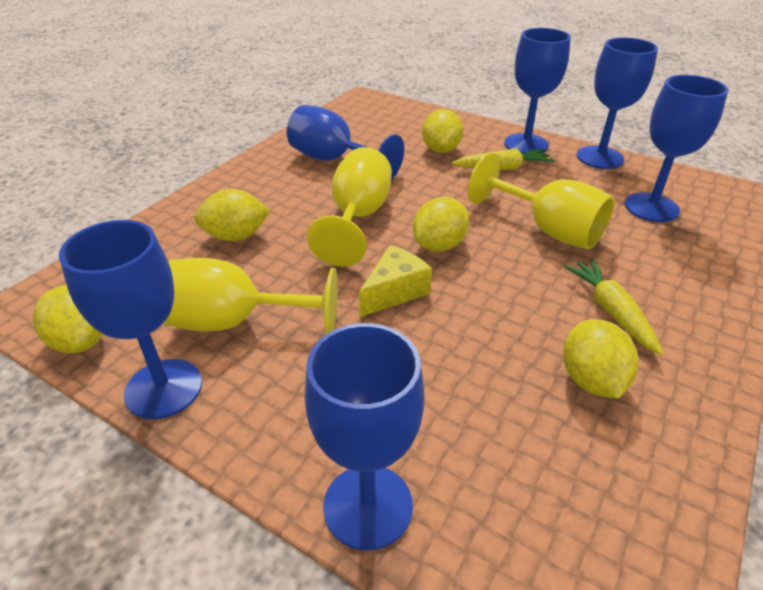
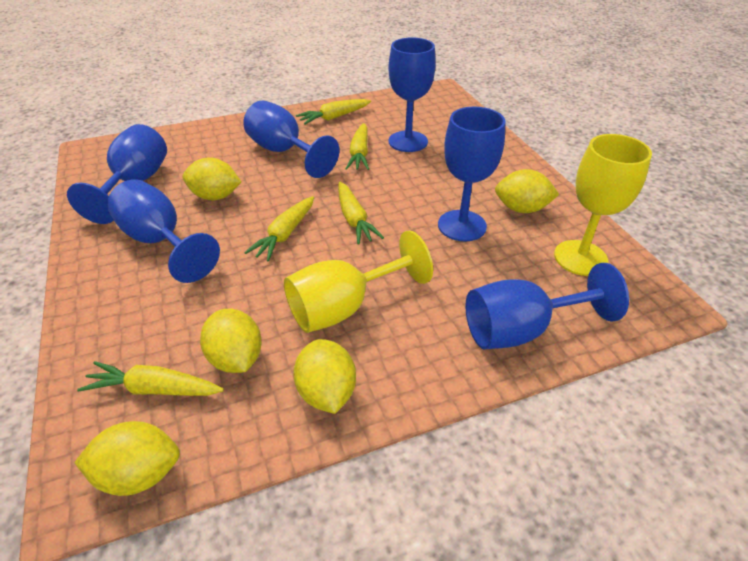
yellow carrot: [452,148,554,170] [564,259,663,355] = 2 -> [77,361,224,396] [244,196,314,261] [296,99,371,125] [338,182,384,245] [345,123,369,170] = 5
yellow cheese: [359,245,432,317] = 1 -> none = 0
yellow goblet: [164,258,338,334] [307,147,392,267] [468,153,615,249] = 3 -> [284,230,433,333] [554,134,652,276] = 2

